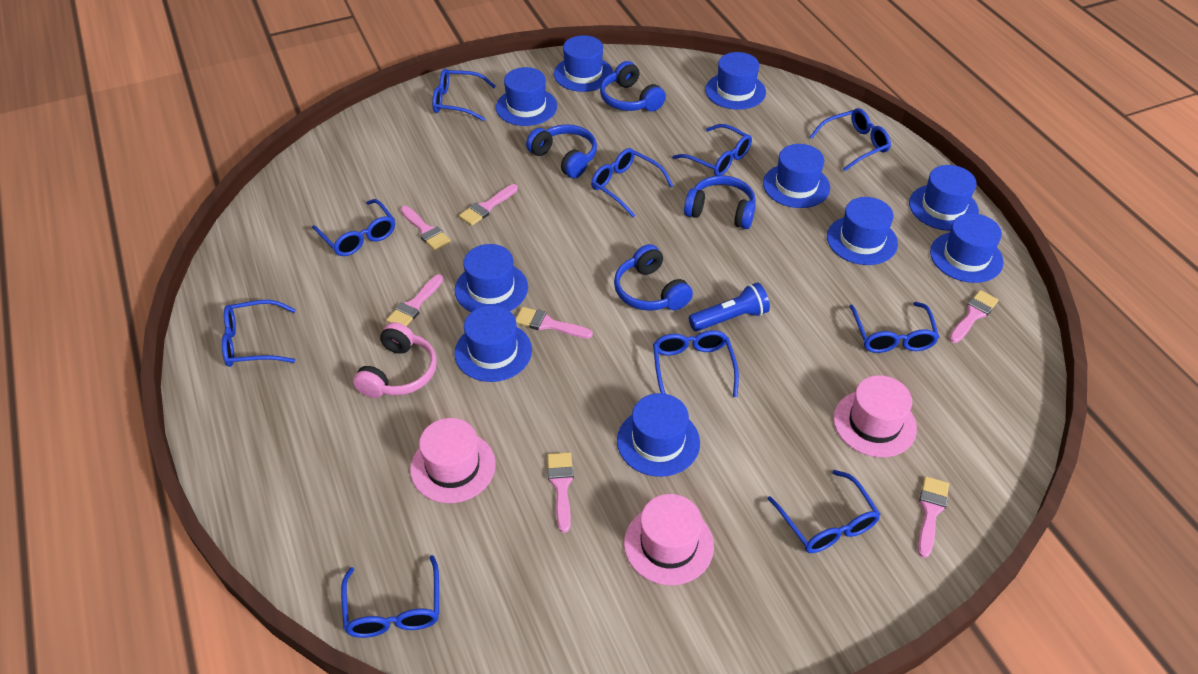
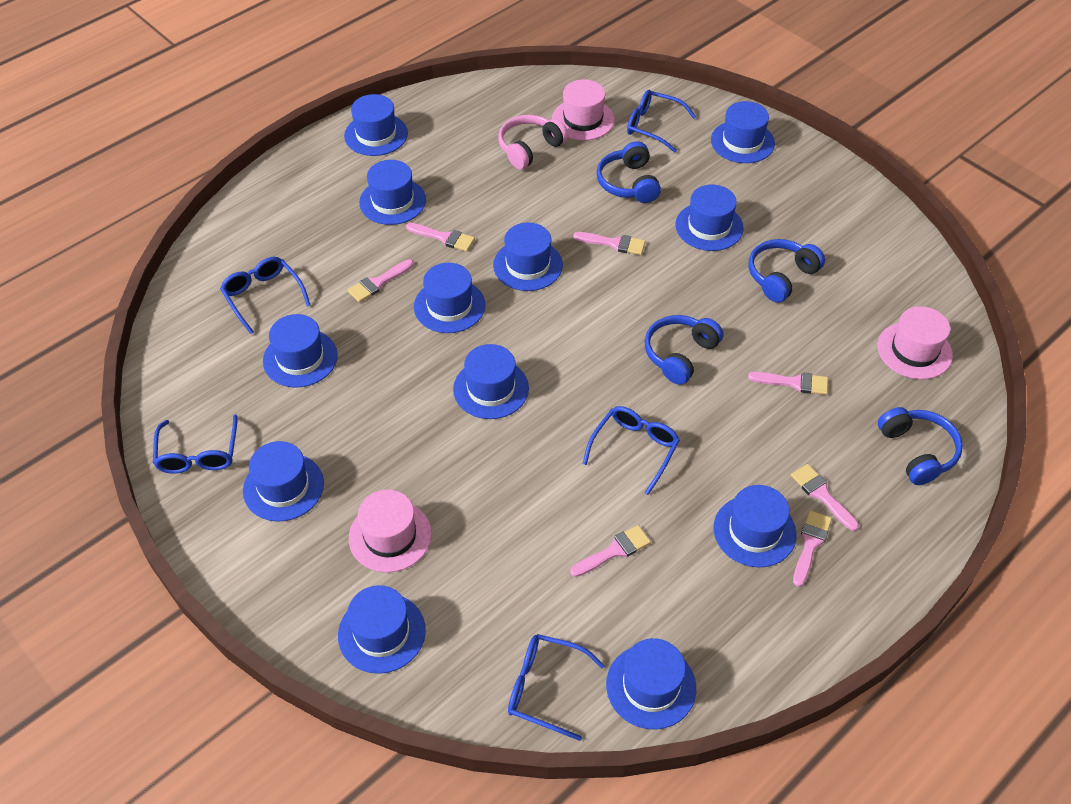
blue flashlight: [689,282,770,331] = 1 -> none = 0
blue glasses: [222,300,296,367] [312,199,395,256] [341,555,439,638] [432,68,496,121] [591,148,673,217] [653,330,739,397] [672,124,752,176] [768,470,881,553] [810,108,891,171] [849,302,939,353] = 10 -> [153,415,238,474] [220,257,311,334] [508,634,605,741] [583,406,680,495] [627,90,696,153] = 5
blue hat: [454,305,532,382] [455,244,528,312] [496,67,557,126] [554,35,613,92] [617,393,700,477] [705,52,766,110] [763,144,830,208] [827,197,898,265] [909,165,979,231] [930,213,1004,283] = 10 -> [243,441,324,521] [263,314,338,388] [338,585,426,674] [344,94,408,156] [359,160,426,225] [414,263,485,333] [453,344,529,419] [493,222,563,291] [606,638,696,730] [675,185,744,251] [711,101,775,163] [713,485,797,567] = 12

